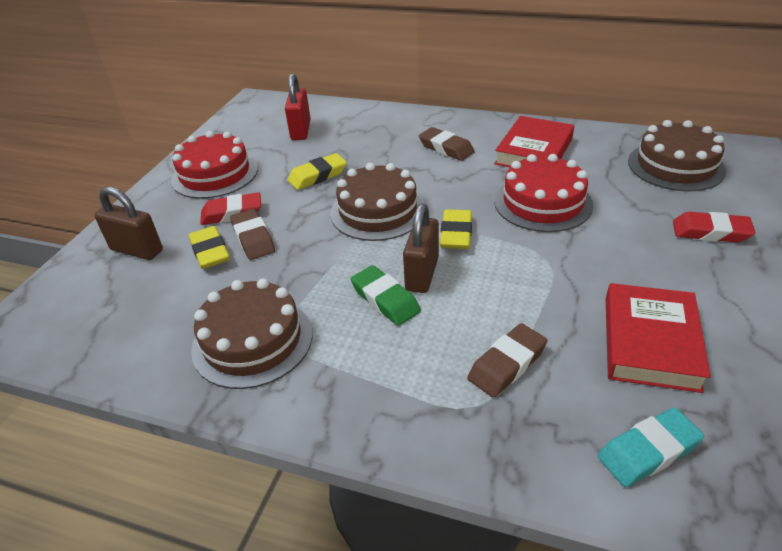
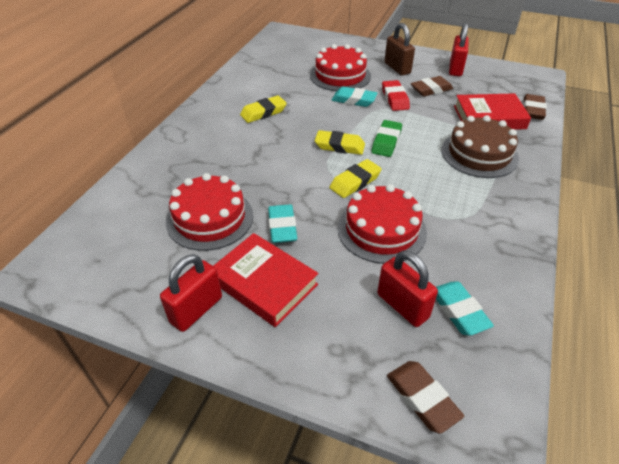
brown cake: [191,278,313,389] [330,163,425,241] [628,120,726,191] = 3 -> [441,115,519,178] = 1
brown padlock: [94,187,163,260] [403,204,439,293] = 2 -> [384,23,415,76] = 1
red cake: [171,131,258,199] [494,154,593,232] = 2 -> [166,173,253,251] [310,44,371,91] [338,184,427,264] = 3
red eraser: [200,192,261,225] [673,212,755,242] = 2 -> [382,80,410,111] = 1
red padlock: [285,73,311,140] = 1 -> [160,254,222,332] [377,251,438,327] [449,23,469,76] = 3
turquoise eraser: [598,408,704,487] = 1 -> [268,204,297,243] [331,87,378,107] [436,281,494,336] = 3

